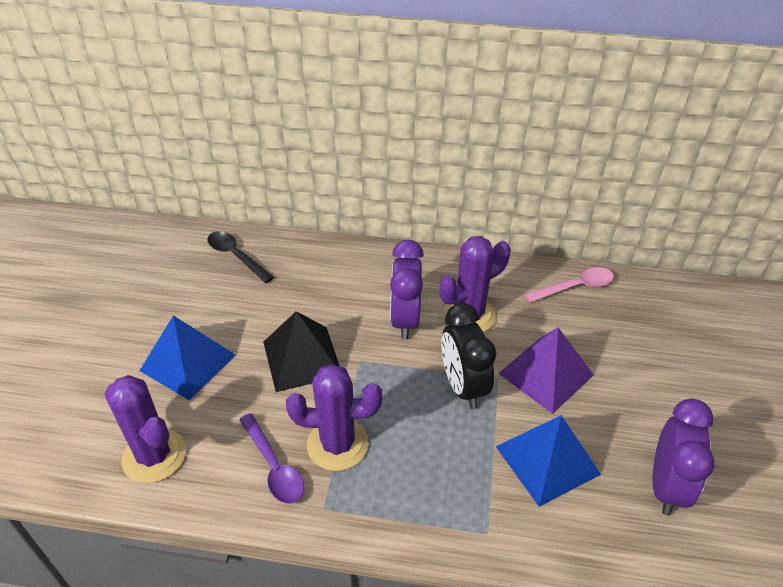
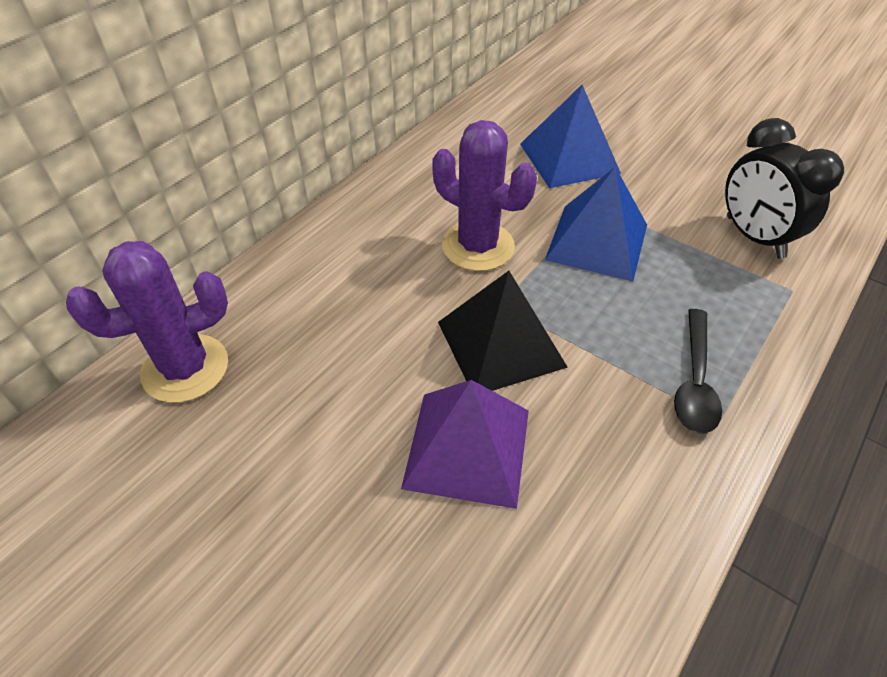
pink spoon: [525,267,614,303] = 1 -> none = 0
purple cactus: [104,375,186,483] [286,364,382,471] [439,236,511,332] = 3 -> [66,241,228,403] [432,120,537,271] = 2
purple clock: [390,240,424,340] [653,399,715,516] = 2 -> none = 0
purple spoon: [239,413,304,504] = 1 -> none = 0

